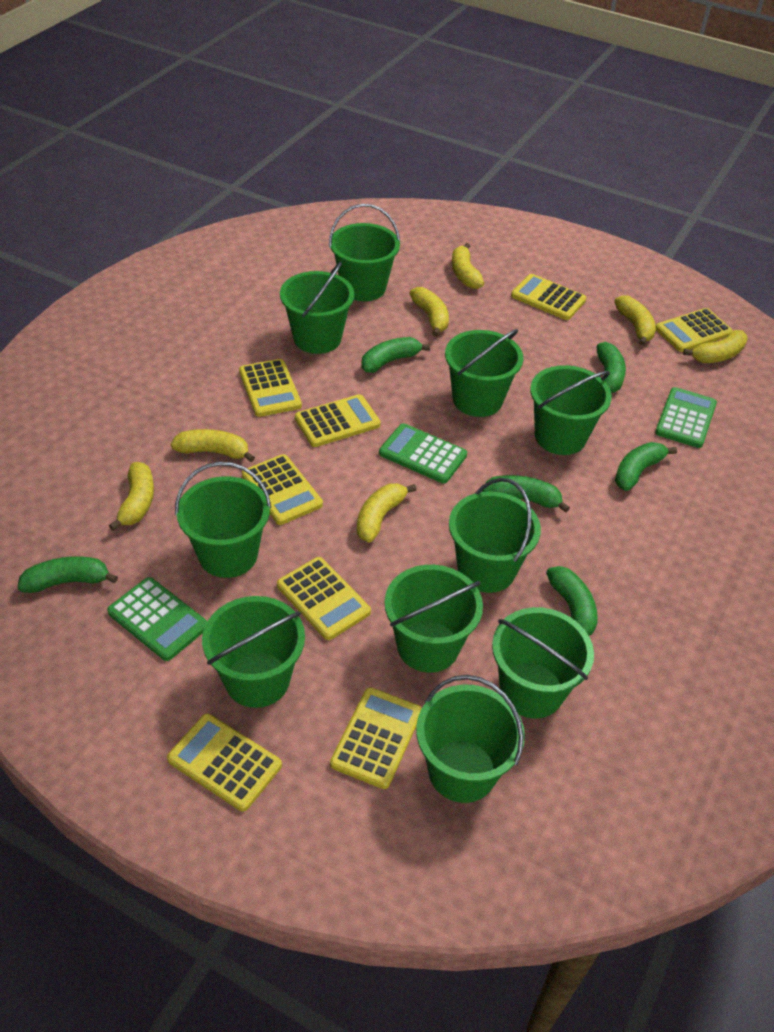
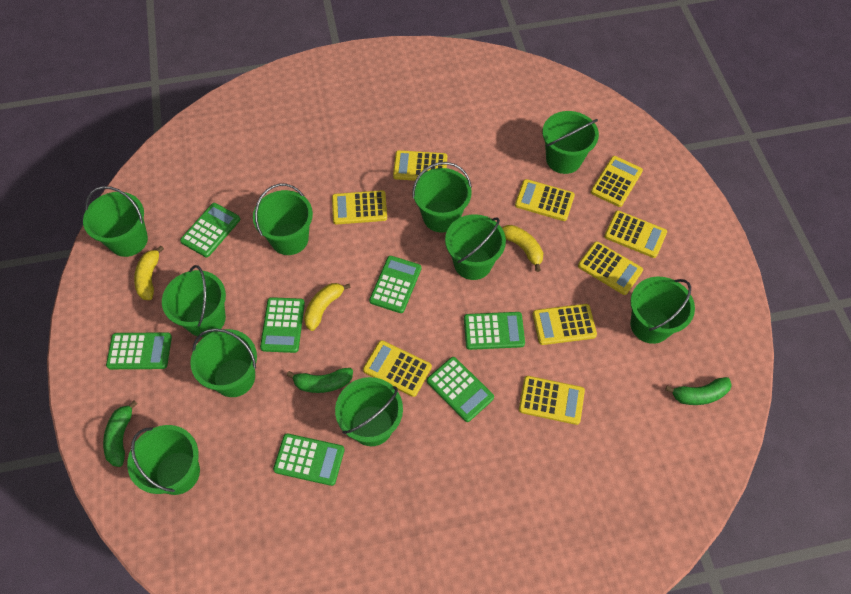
green banana: [17,556,118,593] [361,337,430,373] [482,475,570,513] [546,566,598,636] [597,342,626,393] [615,442,677,491] = 6 -> [103,401,138,467] [287,368,353,393] [665,377,732,405] = 3
green calculator: [107,577,207,661] [379,423,467,483] [655,387,717,448] = 3 -> [106,332,172,369] [180,203,240,257] [260,297,305,353] [273,433,345,486] [369,256,421,313] [427,357,494,422] [464,312,525,350] = 7
yellow banana: [109,462,154,531] [171,429,255,462] [357,483,416,543] [409,287,449,337] [452,243,484,289] [614,295,656,346] [683,330,748,363] = 7 -> [134,245,164,300] [304,283,351,331] [502,225,543,272] = 3
yellow calculator: [167,714,282,812] [239,359,302,417] [242,454,323,525] [277,557,371,640] [295,394,381,447] [330,687,422,789] [511,274,586,320] [656,308,733,352] = 8 -> [332,190,387,224] [363,340,432,397] [393,150,447,181] [515,179,575,221] [519,376,585,425] [533,304,597,345] [578,241,643,295] [591,156,643,207] [604,211,667,258] = 9

